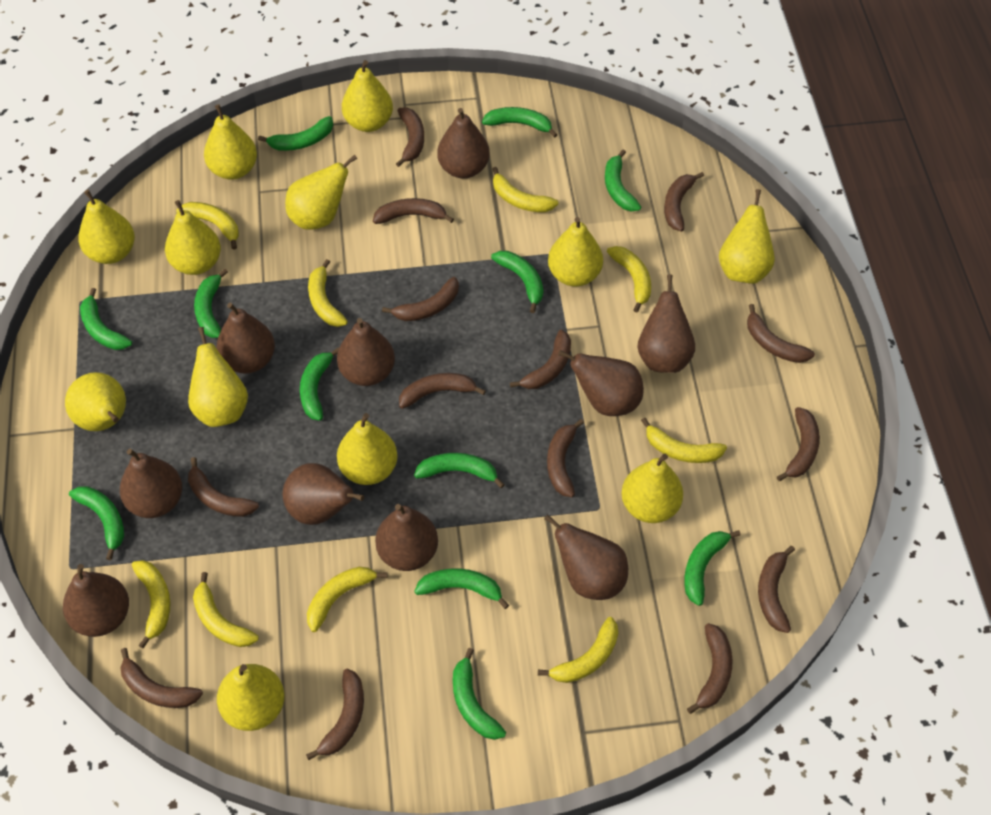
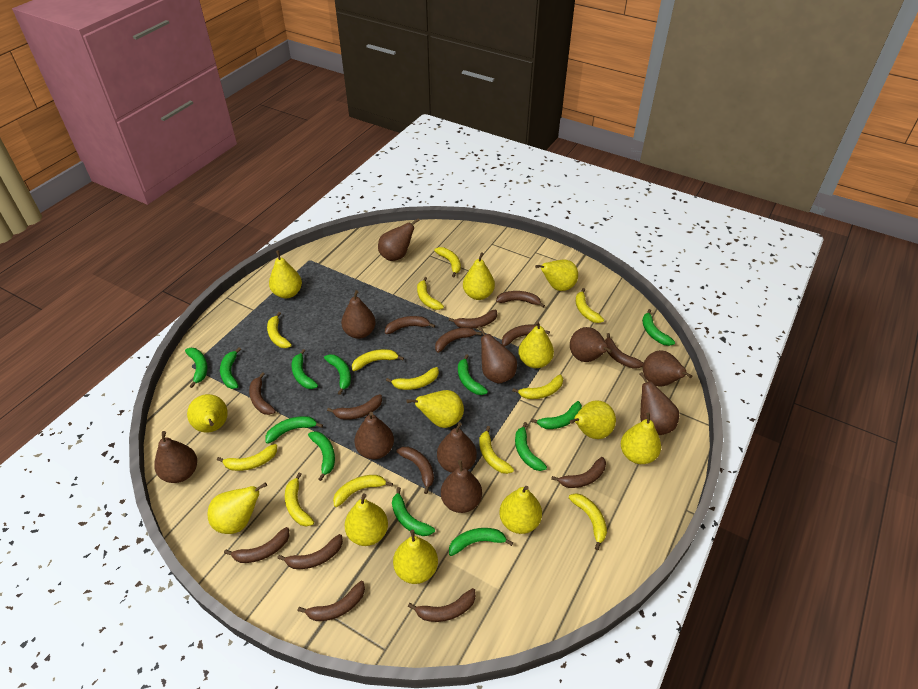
yellow banana: [132,560,170,648] [176,202,239,250] [193,572,259,647] [307,567,388,632] [308,259,348,327] [493,167,558,212] [538,617,618,683] [607,246,651,313] [641,418,727,463] = 9 -> [217,444,277,471] [267,312,292,348] [285,473,314,527] [333,475,393,507] [352,349,404,371] [386,367,439,390] [417,277,444,310] [434,247,461,277] [479,426,514,474] [512,375,563,399] [569,493,607,550] [576,288,604,323] = 12

